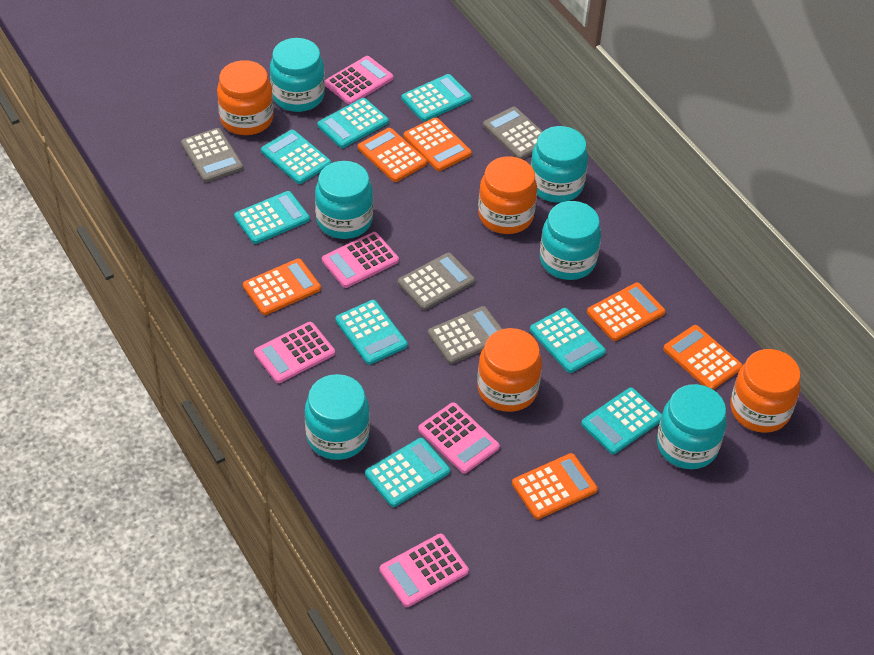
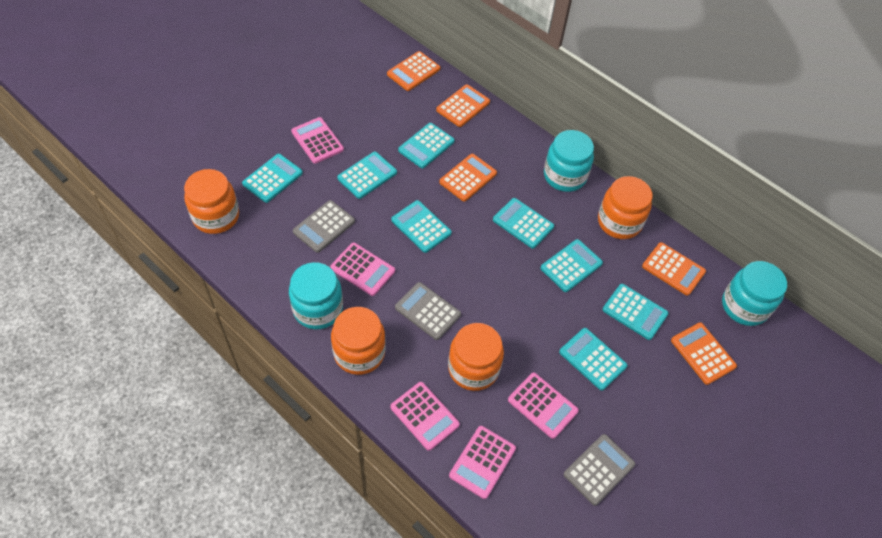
grey calculator: [181,128,243,182] [398,253,475,311] [428,306,502,364] [483,107,543,159] = 4 -> [293,200,355,253] [395,282,461,340] [564,434,635,506] = 3
orange calculator: [243,258,321,315] [358,128,427,182] [404,117,471,171] [512,453,598,519] [587,283,665,341] [663,325,743,390] = 6 -> [387,51,440,91] [436,84,490,127] [439,154,497,201] [642,242,706,296] [671,322,737,385] = 5
turquoise jar: [270,38,325,112] [305,374,370,460] [315,161,373,239] [531,126,588,203] [540,201,601,280] [657,384,727,469] = 6 -> [289,262,343,329] [544,130,594,192] [722,261,787,326] = 3

